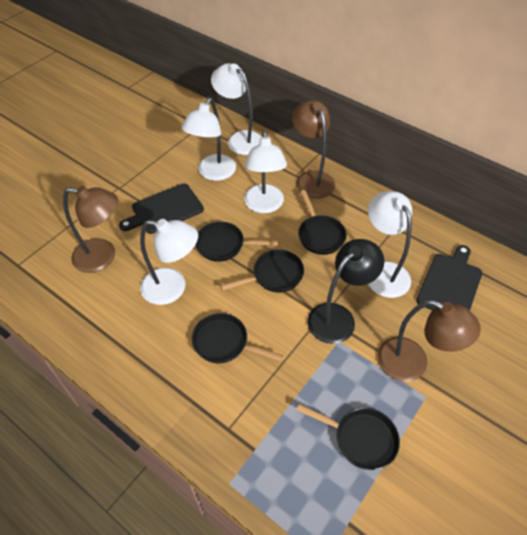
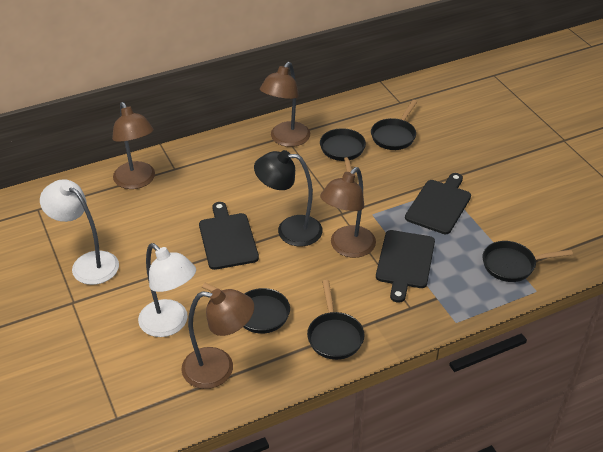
black cutting board: [119,183,204,234] [416,245,482,310] = 2 -> [199,202,259,270] [376,230,435,303] [405,173,471,234] = 3
brown lamp: [63,186,118,273] [292,100,335,199] [377,300,481,382] = 3 -> [112,102,155,189] [181,289,254,389] [260,62,310,147] [320,167,376,258] = 4
white lamp: [140,219,198,305] [181,98,236,181] [211,63,262,155] [244,130,287,213] [368,191,412,298] = 5 -> [40,179,119,285] [138,243,196,337] = 2

